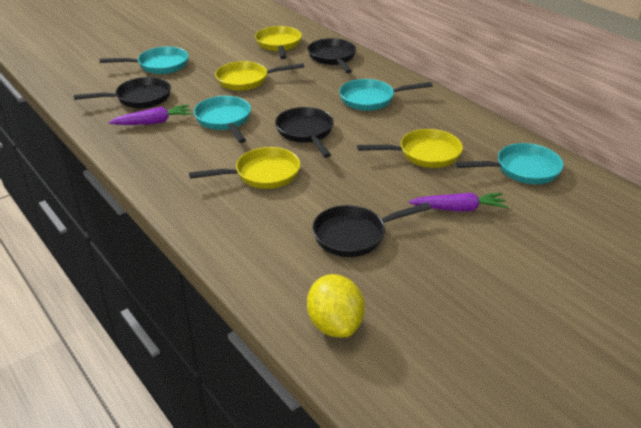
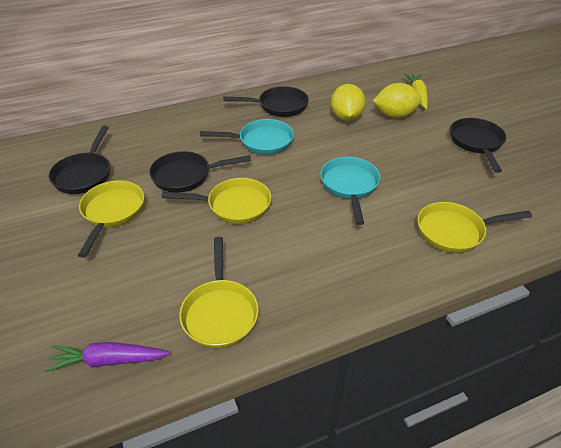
purple carrot: [108,105,192,125] [408,193,508,212] = 2 -> [45,342,170,372] = 1
turquoise pan: [100,47,188,74] [194,96,251,143] [339,79,432,111] [455,143,563,184] = 4 -> [200,119,294,155] [320,157,381,225] = 2
yellow carrot: none = 0 -> [404,74,428,109] = 1
yellow lemon: [307,274,365,338] = 1 -> [331,84,366,121] [373,83,422,118] = 2

